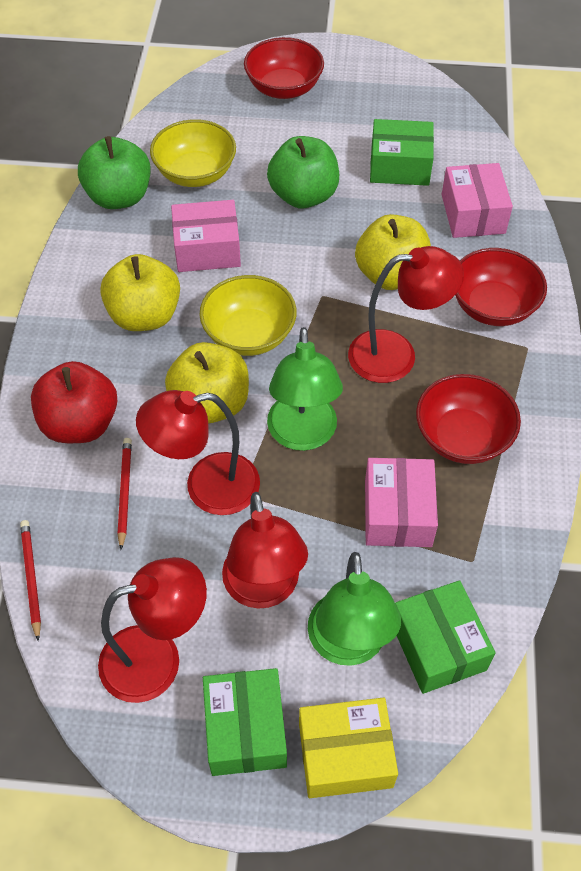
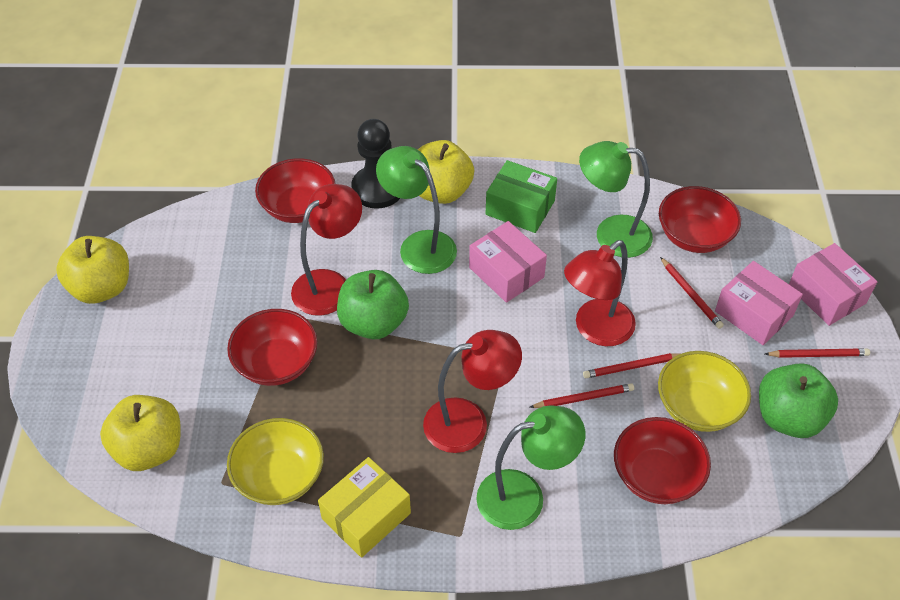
black pawn: none = 0 -> [351,119,400,209] = 1
green box: [203,668,287,776] [370,119,434,186] [395,580,496,694] = 3 -> [486,160,557,233] = 1
green lamp: [267,327,343,451] [308,552,401,666] = 2 -> [376,146,457,274] [476,405,585,530] [579,141,653,258] = 3
red apple: [31,361,117,443] = 1 -> none = 0
red bowl: [244,37,324,99] [416,374,521,464] [455,248,547,326] = 3 -> [227,309,317,386] [255,158,335,223] [614,417,711,504] [659,186,741,253] = 4
red lamp: [98,557,207,703] [136,390,260,515] [222,492,308,609] [348,246,464,383] = 4 -> [291,184,362,316] [423,330,522,453] [564,240,636,346] = 3
red pencil: [20,520,41,641] [117,438,132,550] = 2 -> [530,383,634,408] [583,353,679,378] [660,257,724,329] [765,348,870,358] = 4

